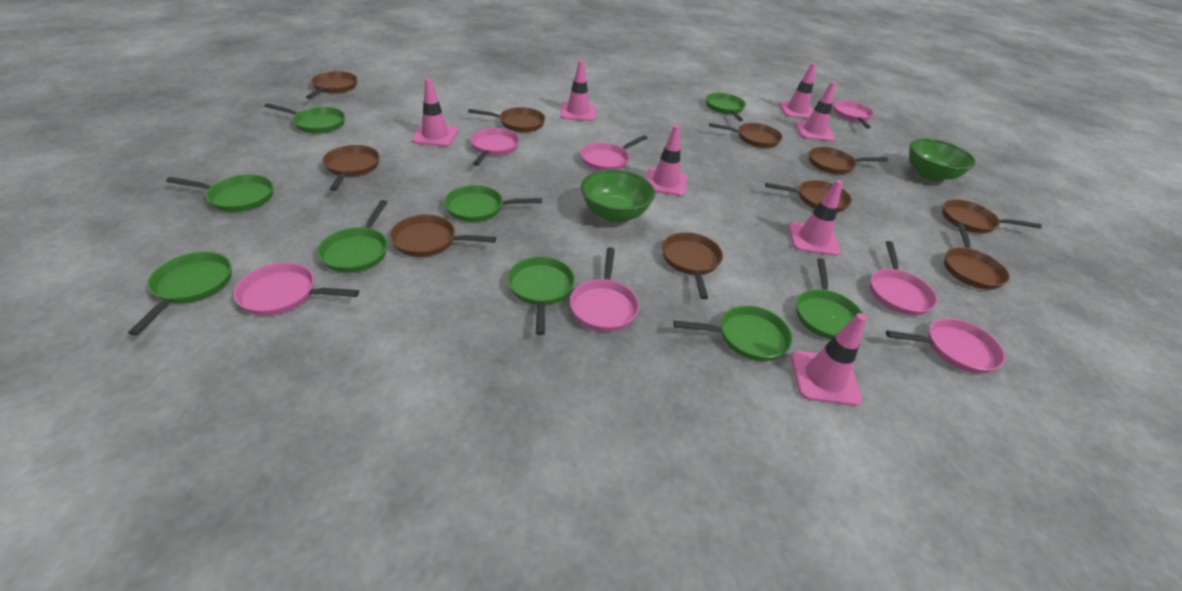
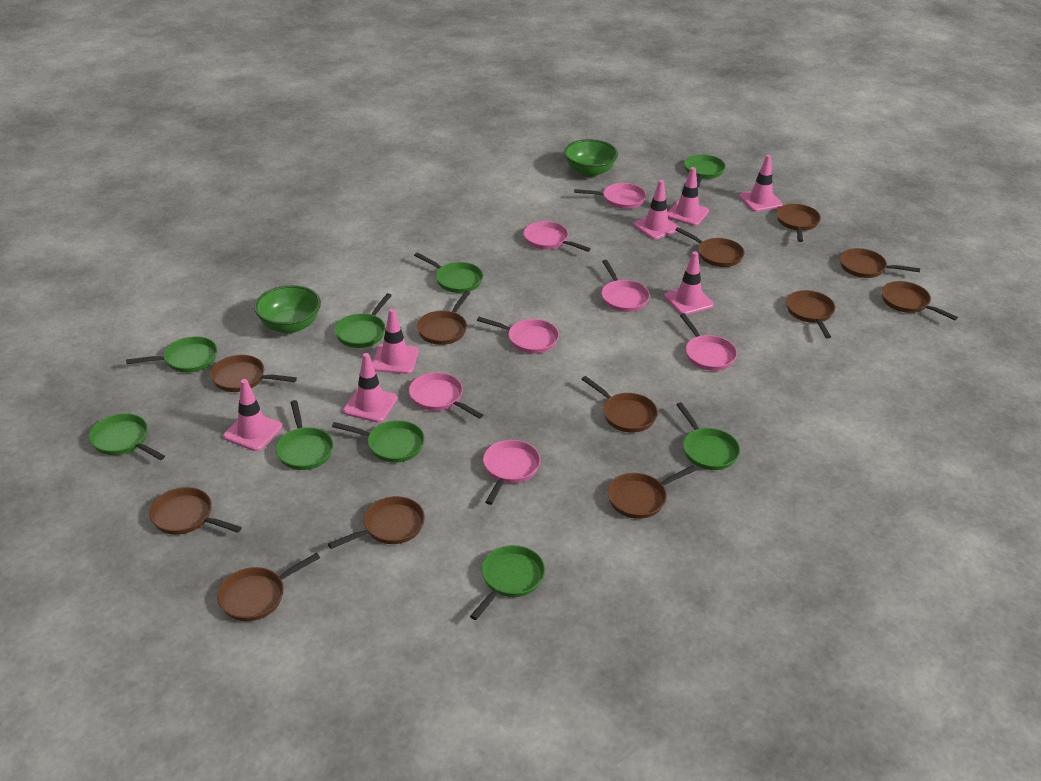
brown pan: [306,71,357,99] [323,145,380,191] [390,215,496,257] [468,107,545,132] [662,232,723,299] [709,123,783,148] [765,180,852,212] [809,147,888,174] [942,199,1042,233] [944,223,1010,290] = 10 -> [149,487,242,535] [210,355,297,392] [217,553,320,621] [328,496,425,549] [417,291,470,345] [582,376,658,433] [607,466,697,519] [675,227,745,267] [776,204,821,242] [786,290,836,338] [840,248,920,278] [882,281,958,320] = 12

